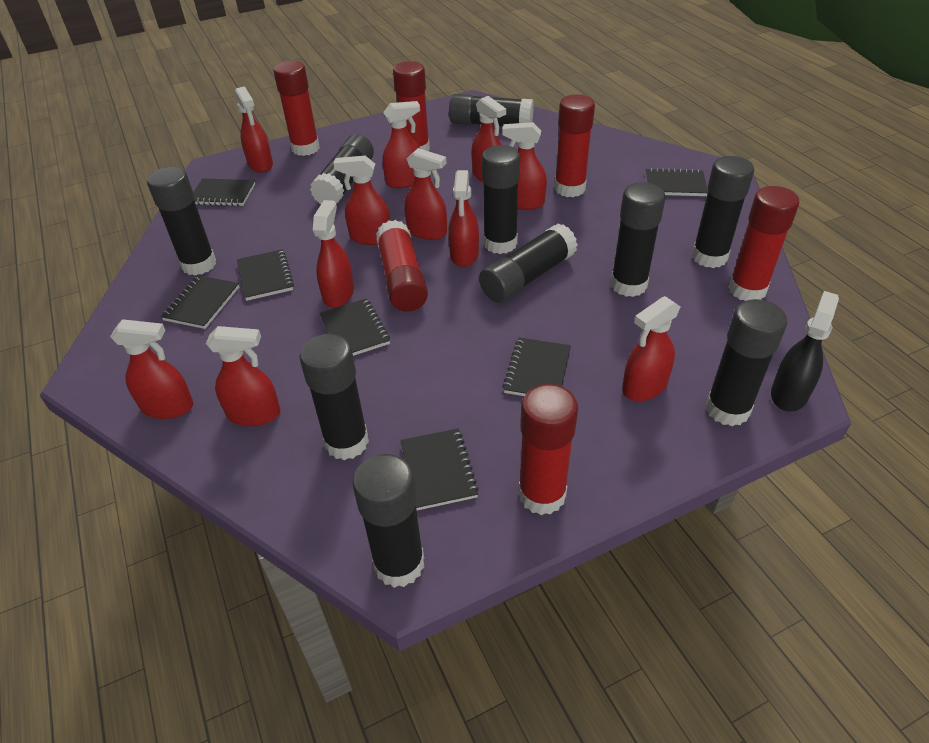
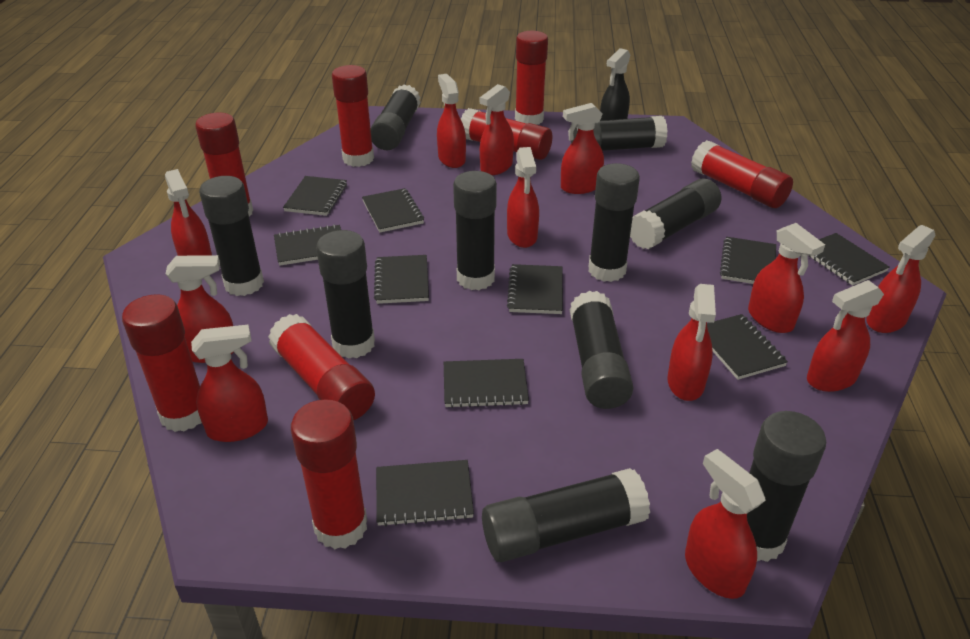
black notebook: [161,275,239,329] [193,179,255,206] [237,250,294,301] [320,298,390,356] [401,428,479,510] [503,338,571,396] [646,168,708,196] = 7 -> [274,224,341,266] [283,176,347,216] [362,188,424,232] [374,255,429,304] [376,460,474,527] [444,359,529,408] [507,264,563,314] [707,314,788,380] [720,237,776,284] [808,233,890,286] = 10
red glue stick: [273,61,320,156] [376,220,428,312] [393,61,430,151] [519,384,578,515] [555,95,595,197] [728,186,799,301] = 6 -> [122,294,202,432] [195,113,253,216] [268,314,375,420] [291,399,367,549] [332,65,374,167] [461,108,553,160] [515,31,548,125] [691,140,793,208] = 8
red spray bottle: [110,319,193,419] [206,326,280,426] [235,86,273,173] [313,200,354,308] [333,156,391,245] [382,101,420,188] [404,148,447,240] [448,170,479,267] [471,96,506,183] [502,122,547,210] [622,296,681,401] = 11 -> [165,169,212,256] [166,255,233,363] [191,325,268,442] [437,74,466,168] [480,84,514,175] [507,147,539,248] [561,103,604,194] [667,284,716,401] [685,449,766,599] [748,223,825,333] [807,280,884,392] [866,225,935,333] = 12

